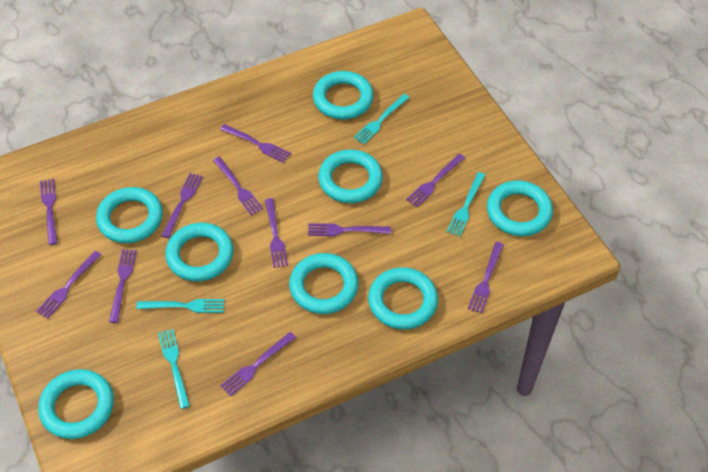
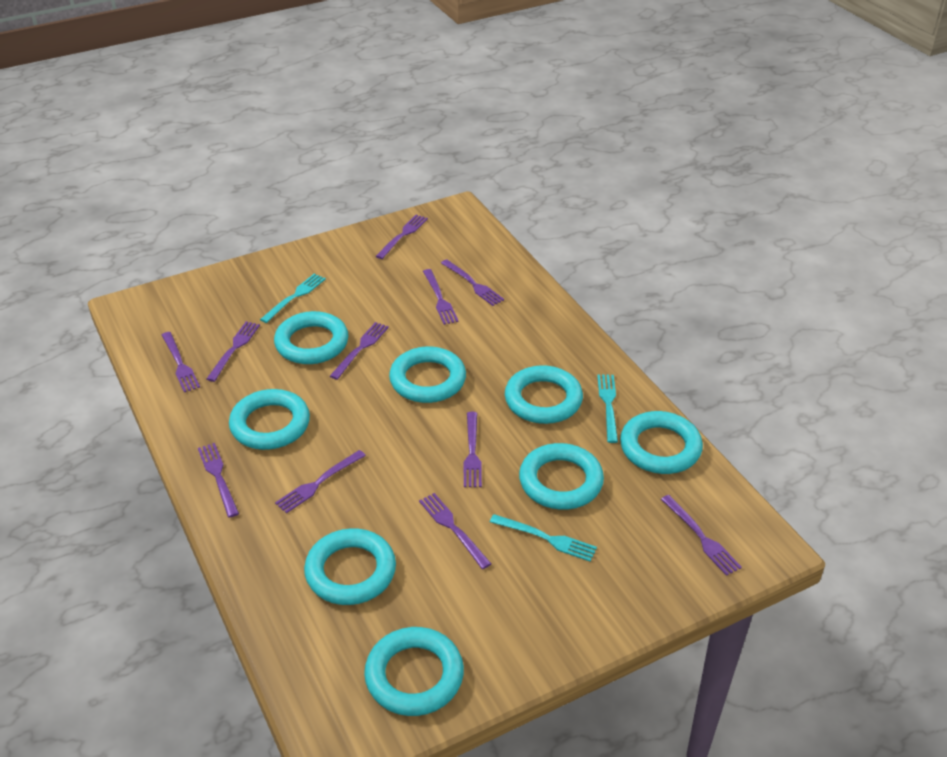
turquoise fork: [136,299,224,313] [158,329,190,409] [353,94,410,145] [447,172,485,237] = 4 -> [260,274,326,323] [490,514,597,561] [597,374,618,443] = 3

